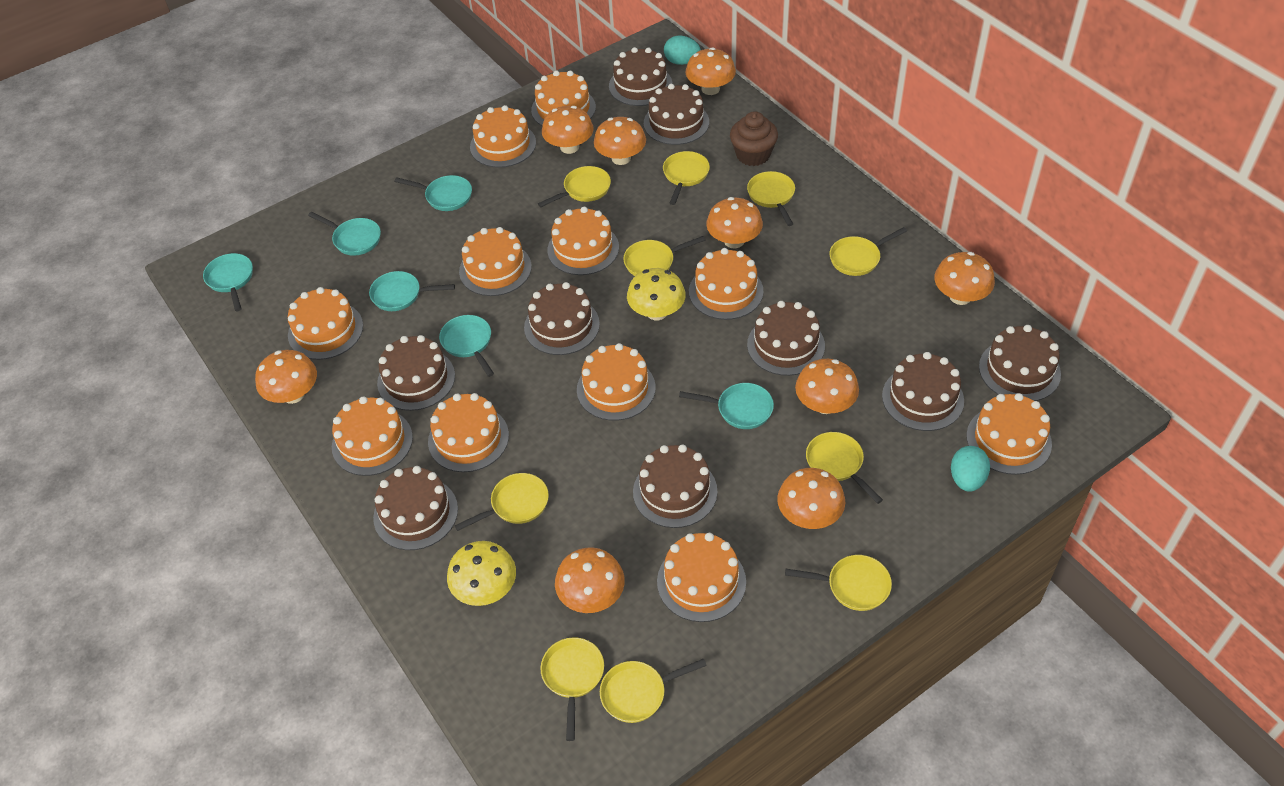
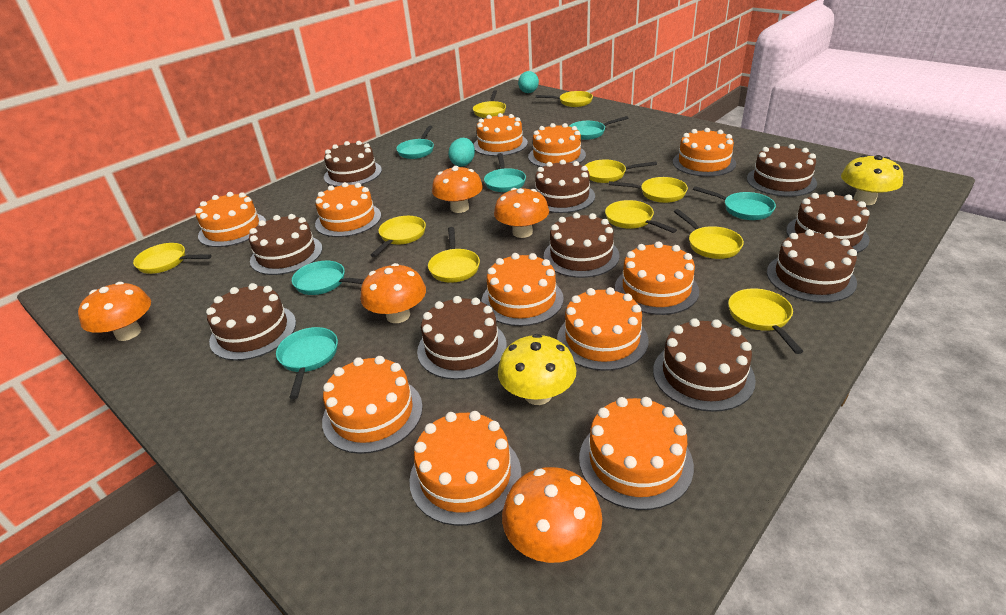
brown cake: [373,466,458,550] [377,335,455,411] [524,282,600,355] [609,47,673,106] [633,445,717,528] [644,84,709,145] [747,301,825,376] [882,352,964,431] [979,325,1061,401] = 9 -> [206,283,296,361] [249,214,322,275] [324,141,382,187] [417,296,507,380] [535,160,595,213] [544,213,620,278] [653,318,756,412] [747,144,817,197] [767,229,857,302] [786,191,870,253] = 10
brown cupcake: [730,111,778,166] = 1 -> none = 0
orange mushroom: [255,350,317,404] [542,106,594,154] [555,547,625,613] [594,117,646,165] [686,47,736,95] [706,197,763,248] [777,468,845,529] [795,359,859,414] [934,252,995,305] = 9 -> [78,282,151,341] [360,263,426,323] [432,166,483,213] [494,188,549,238] [502,467,602,563] = 5

